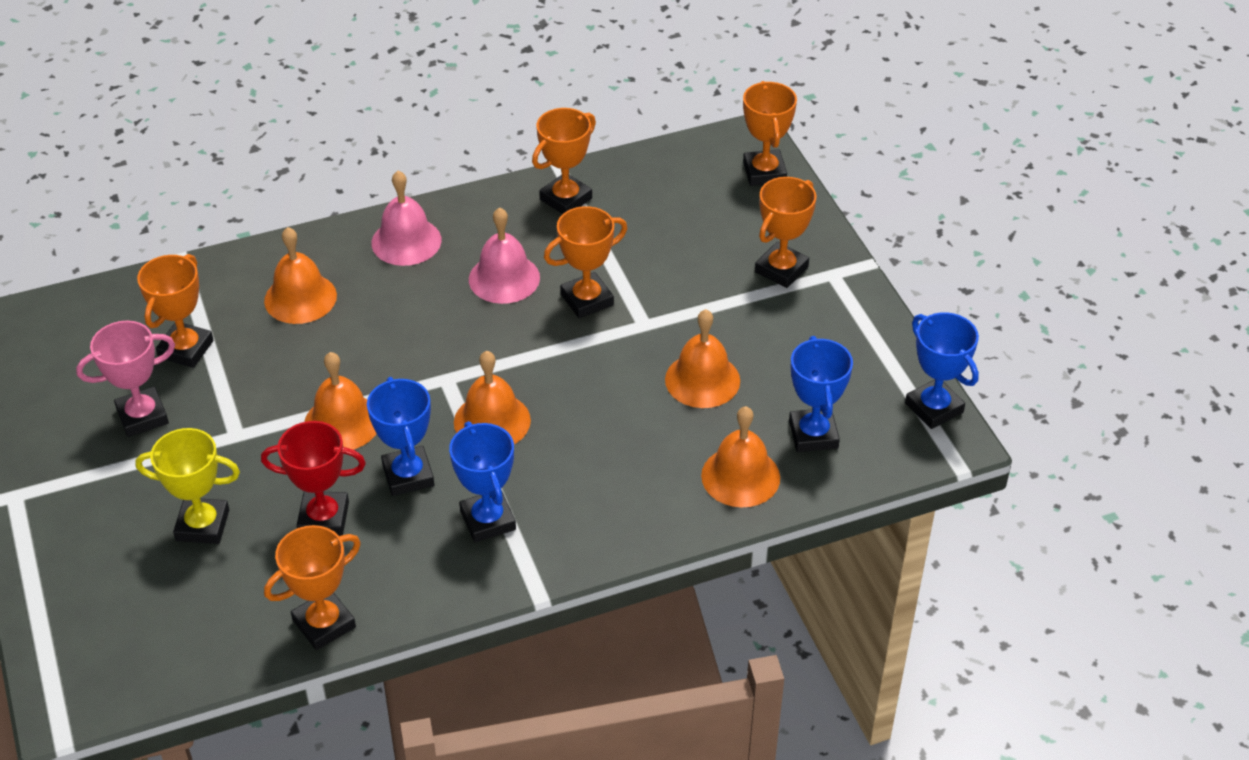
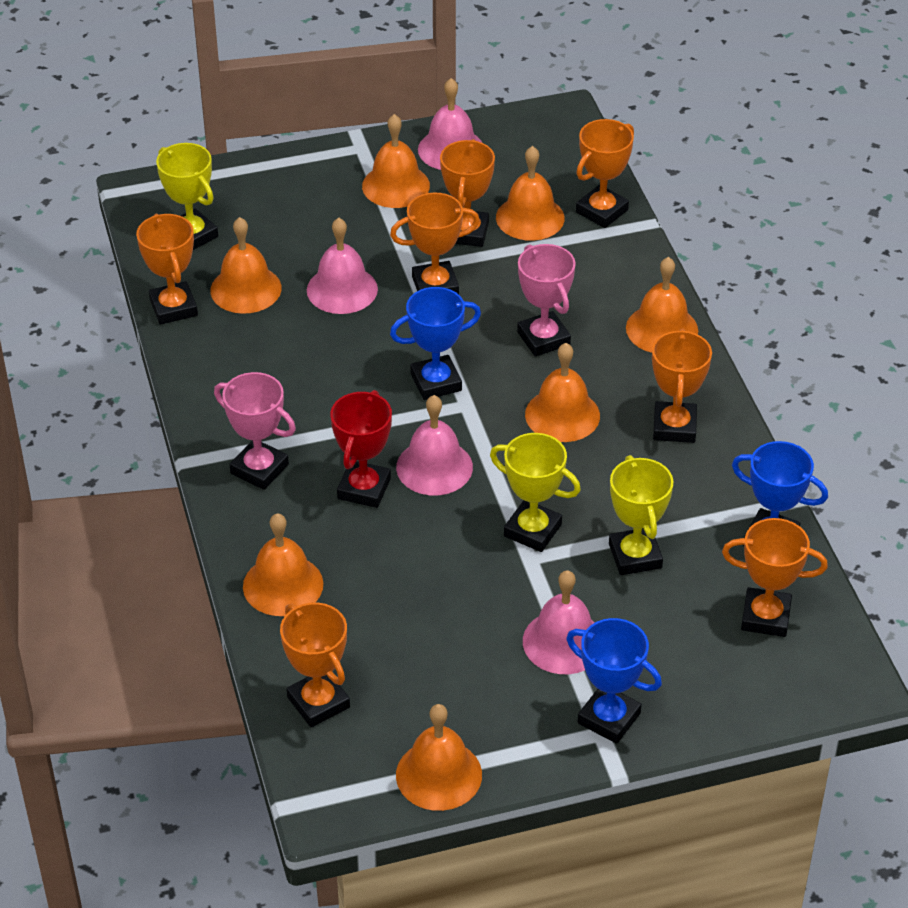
blue trophy: [367,377,434,496] [449,421,516,543] [789,336,853,452] [905,312,979,429] = 4 -> [390,287,481,400] [566,618,662,744] [732,441,828,546] = 3
orange bell: [264,227,337,324] [304,352,377,450] [454,351,531,444] [665,309,740,408] [701,406,780,508] = 5 -> [210,217,282,314] [243,513,323,616] [362,114,430,208] [396,704,482,811] [496,146,565,241] [525,343,600,442] [626,257,698,353] = 7
orange trophy: [137,254,214,368] [264,525,361,650] [532,108,596,214] [544,206,627,318] [743,81,797,186] [755,177,816,288] = 6 -> [136,213,198,325] [280,603,350,727] [390,192,480,294] [440,139,495,247] [576,119,634,228] [652,329,712,443] [722,518,828,637] = 7
pink bell: [371,171,441,266] [469,207,540,304] = 2 -> [307,218,378,314] [396,395,473,495] [418,78,482,170] [523,570,595,674] = 4
pink trophy: [76,321,175,437] = 1 -> [214,372,296,490] [517,244,576,356] = 2
yellow trophy: [135,428,240,544] = 1 -> [156,143,218,250] [490,433,581,552] [609,455,673,575] = 3

